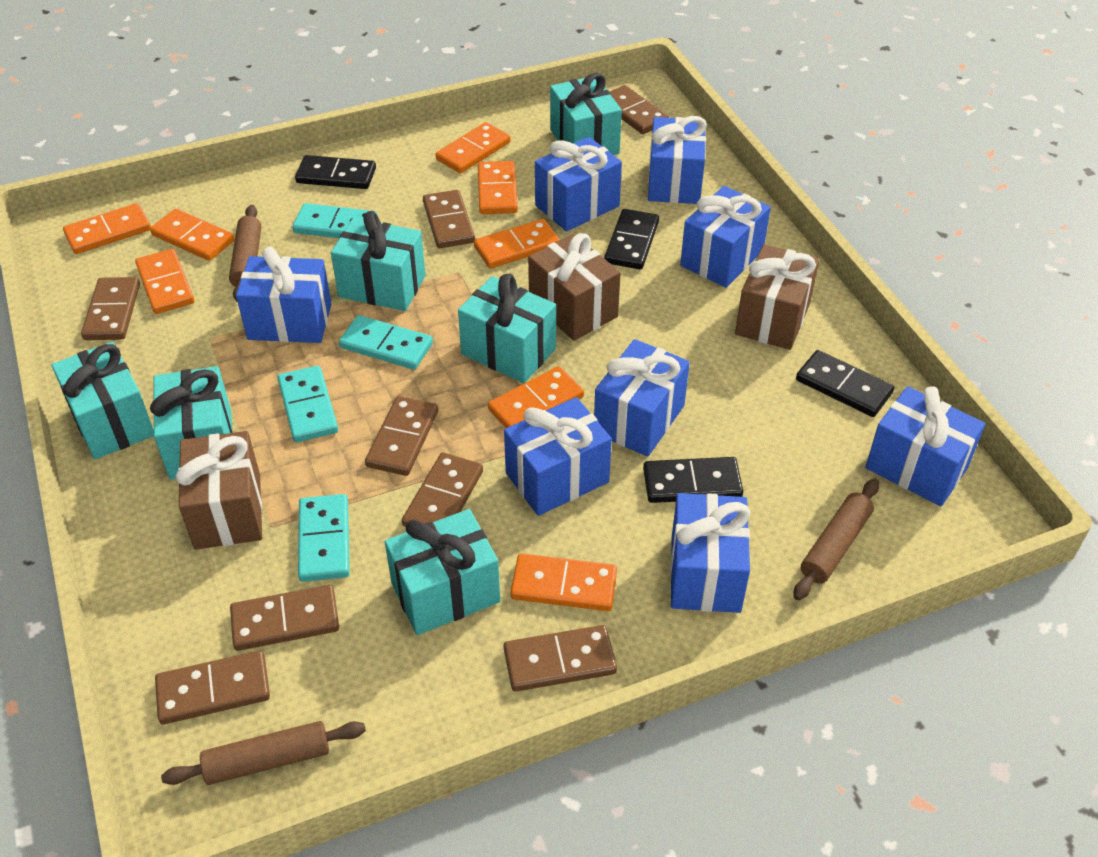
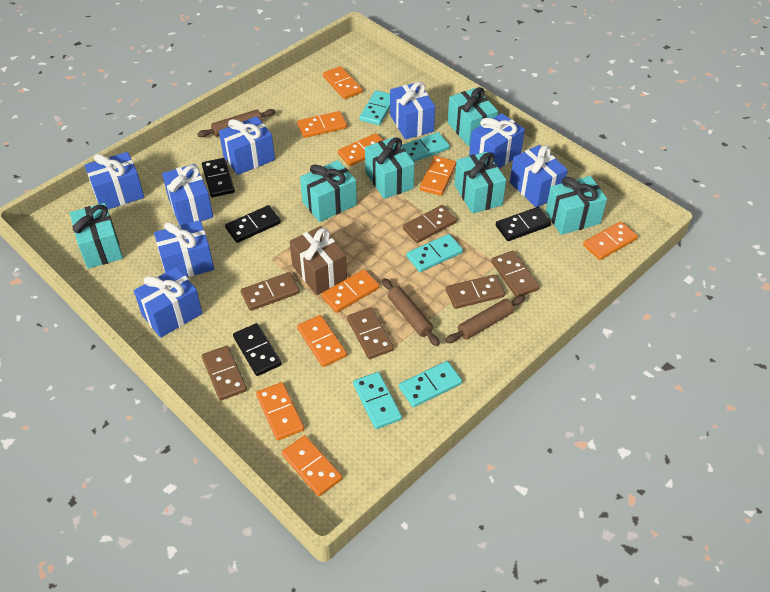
brown domino: [81,277,140,340] [155,651,270,725] [230,585,339,651] [365,396,438,476] [402,452,483,527] [423,190,475,248] [504,625,617,692] [610,85,669,134] = 8 -> [202,346,247,401] [241,272,300,311] [347,308,394,359] [403,205,457,243] [446,275,505,309] [491,251,539,297] = 6
brown gift: [175,431,262,550] [528,233,621,341] [735,244,820,350] = 3 -> [289,226,347,295] = 1
orange domino: [63,203,151,254] [135,249,195,314] [150,209,235,261] [435,122,511,173] [474,219,560,269] [478,161,518,214] [488,366,584,428] [510,553,617,611] = 8 -> [256,382,304,440] [282,435,342,496] [297,111,347,138] [297,315,347,367] [321,269,379,313] [323,66,363,99] [338,133,384,166] [419,156,456,196] [583,221,638,260] = 9
turquoise domino: [278,366,338,442] [292,203,377,238] [298,494,350,582] [339,315,433,370] = 4 -> [353,372,402,429] [359,90,390,125] [399,361,462,407] [402,132,450,162] [407,234,463,272] = 5

